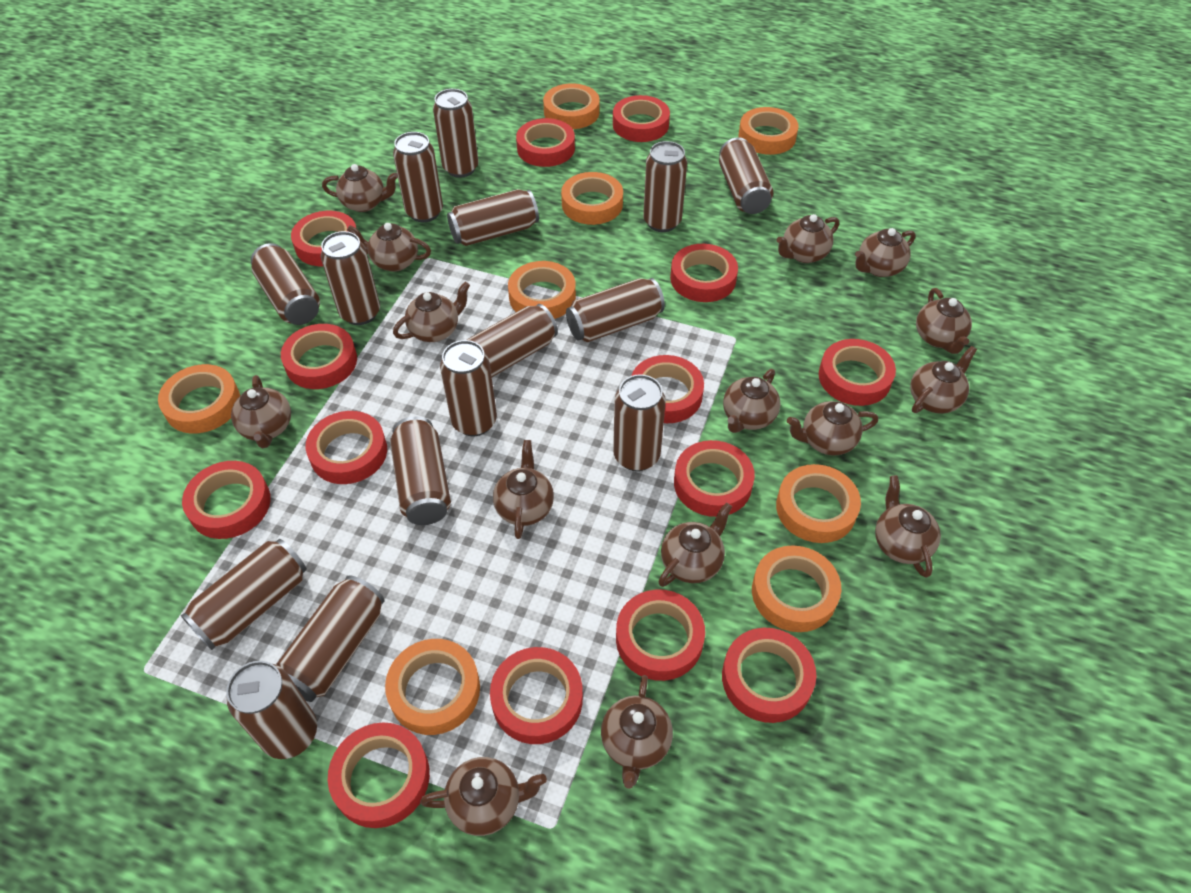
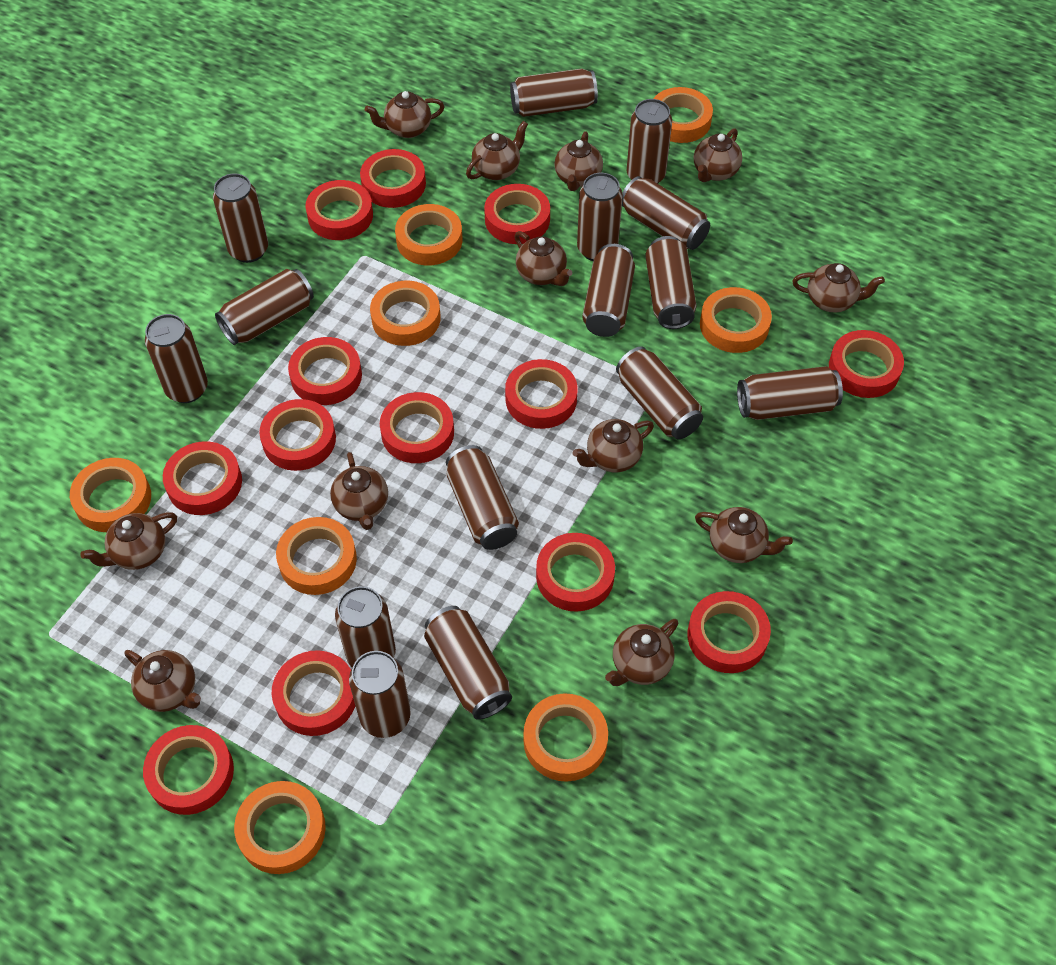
brown teapot: [231,375,291,448] [322,164,398,212] [347,223,431,272] [393,282,470,342] [420,757,547,836] [493,440,554,539] [601,675,673,789] [658,503,732,587] [723,369,780,433] [777,214,839,263] [787,401,878,456] [855,228,916,277] [875,475,941,578] [910,346,977,414] [916,288,972,354] = 15 -> [80,512,177,570] [124,650,201,712] [330,452,388,530] [365,91,445,138] [466,121,528,180] [514,231,572,286] [554,131,603,191] [572,419,654,472] [605,619,678,686] [694,128,742,182] [695,507,793,563] [792,263,885,312] = 12
red tape: [182,461,271,539] [281,324,357,389] [291,211,356,266] [306,411,387,484] [328,722,430,828] [490,647,583,744] [516,118,575,167] [613,95,670,142] [616,589,705,681] [631,355,704,423] [670,244,738,302] [674,440,755,517] [722,628,816,723] [819,339,896,406] = 14 -> [143,725,234,815] [163,441,242,515] [259,399,336,471] [272,650,355,736] [288,337,362,405] [305,180,373,240] [360,149,426,208] [380,392,454,463] [484,184,550,244] [505,359,578,429] [536,533,615,612] [687,591,771,673] [829,330,904,398] = 13

